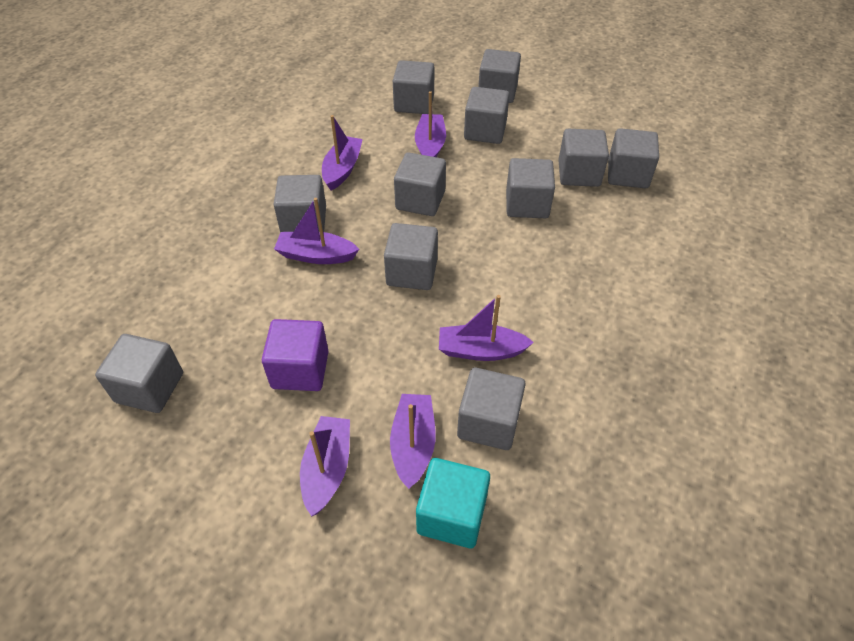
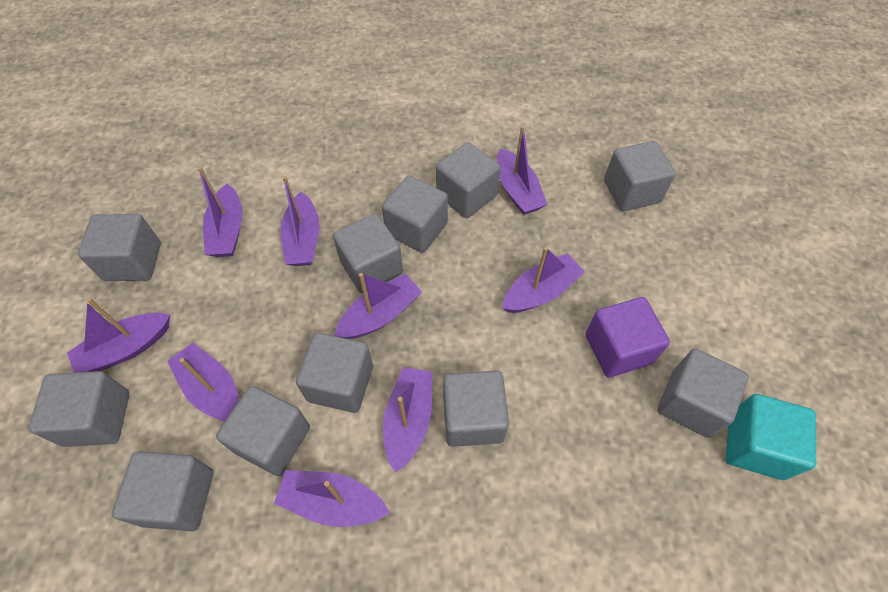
purple boat: [274,198,359,264] [300,416,350,517] [322,115,363,190] [390,394,436,489] [415,91,446,157] [439,295,534,361] = 6 -> [67,298,170,373] [167,343,239,422] [198,167,242,257] [274,470,390,527] [280,176,320,266] [335,273,422,339] [383,367,432,473] [497,126,547,215] [502,247,585,313] = 9

